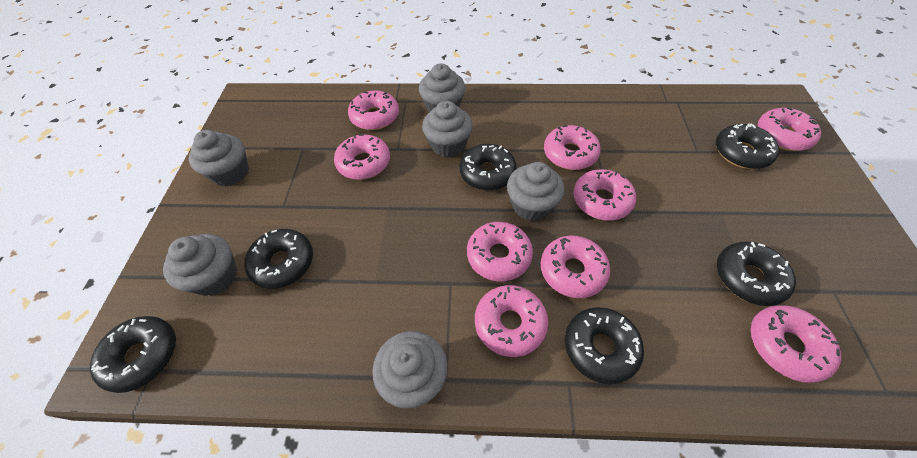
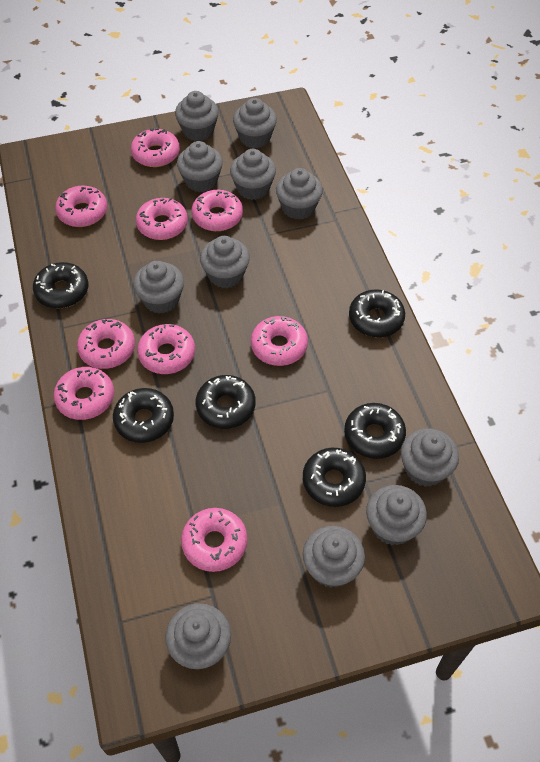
grey cupcake: [163,234,237,296] [189,130,249,186] [372,331,447,408] [419,64,465,112] [422,101,473,157] [507,162,564,221] = 6 -> [133,261,184,314] [165,603,231,669] [175,91,219,141] [177,141,223,192] [200,236,250,288] [230,149,276,200] [233,98,277,148] [276,168,323,220] [303,526,365,588] [366,485,427,545] [401,428,459,487] = 11

